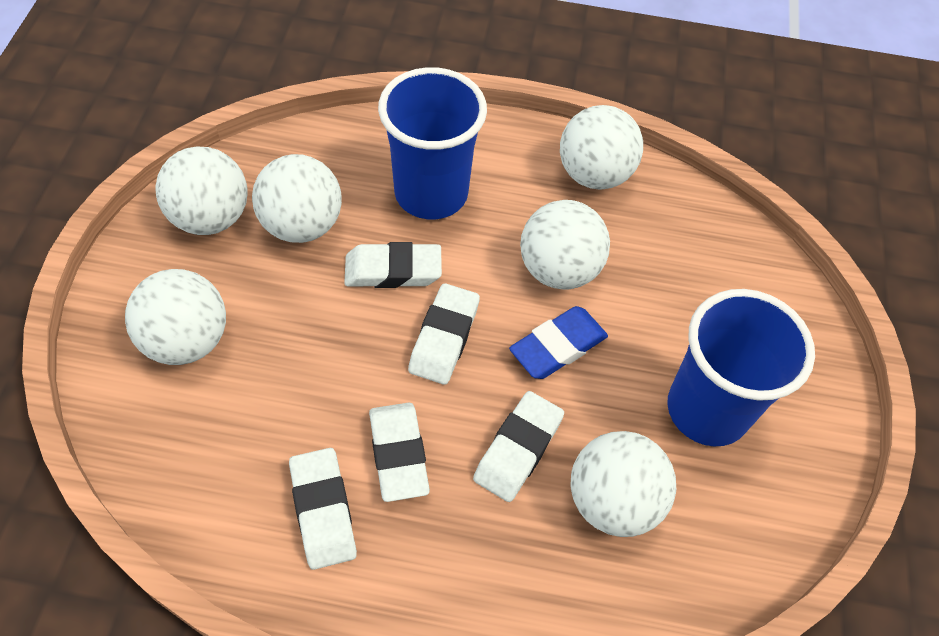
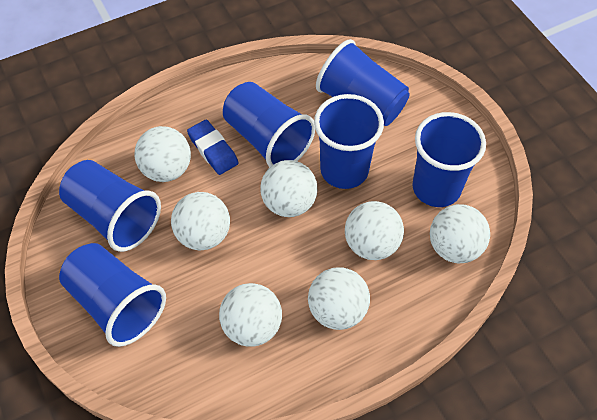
blue cup: [378,67,487,219] [667,289,815,447] = 2 -> [59,160,161,252] [59,243,166,347] [223,82,315,167] [314,94,384,189] [316,39,410,126] [412,112,486,207] = 6
white ball: [125,269,226,365] [155,147,248,235] [252,154,342,243] [520,200,610,290] [560,105,643,190] [571,431,676,537] = 6 -> [135,126,191,182] [171,192,230,250] [219,283,282,347] [260,160,317,217] [308,267,370,330] [345,201,404,260] [430,204,490,263] = 7
white eraser: [289,448,357,570] [344,242,442,288] [369,403,430,502] [408,283,480,385] [473,391,564,502] = 5 -> none = 0

